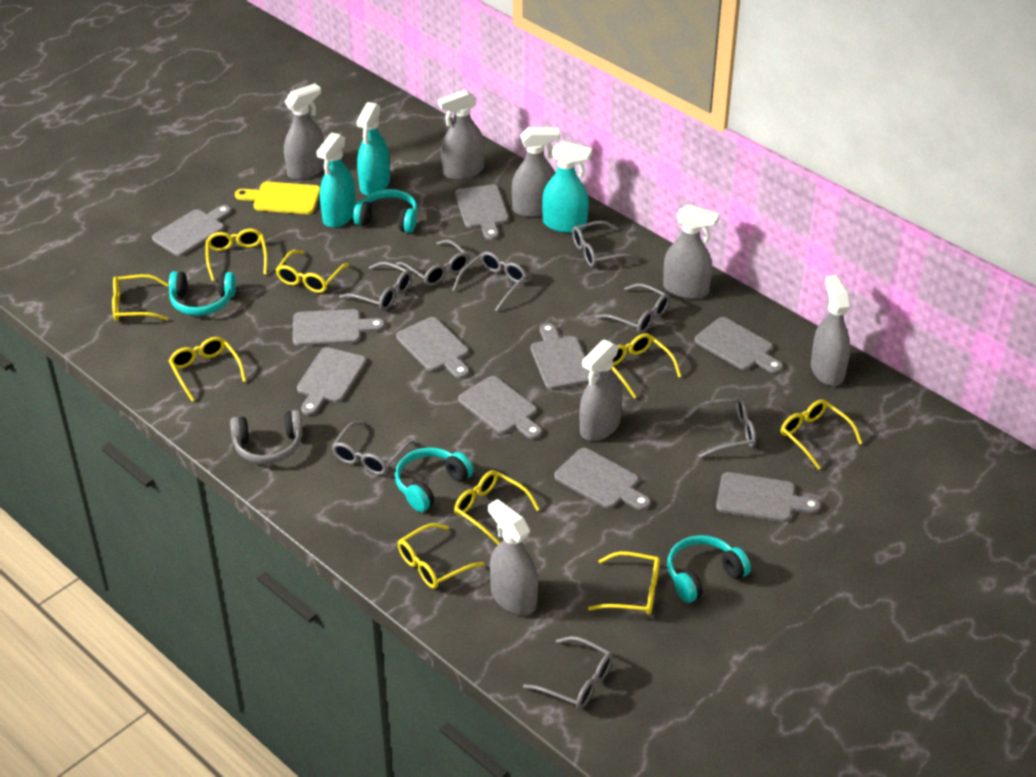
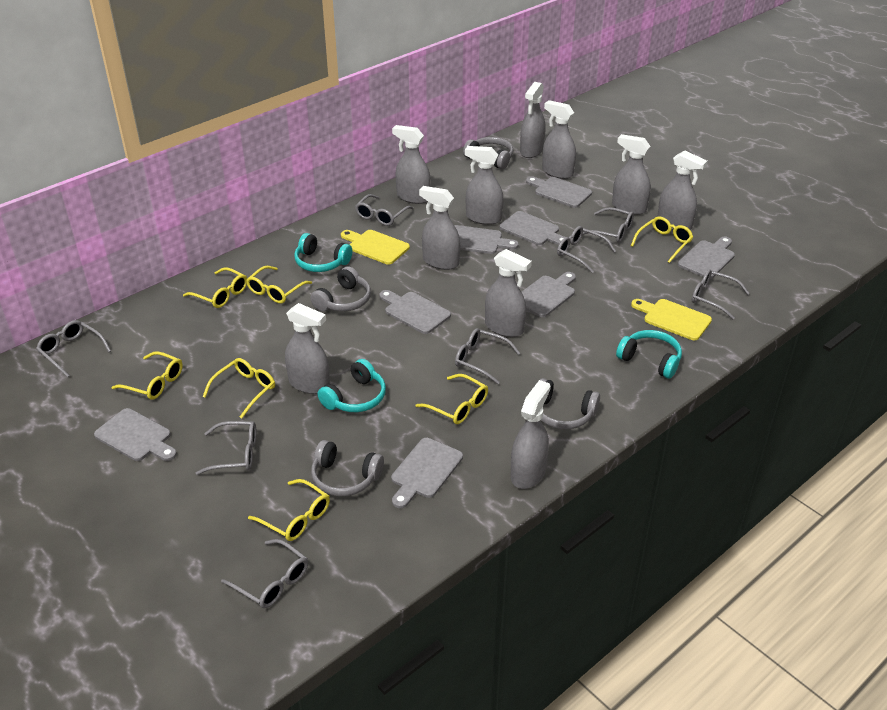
grey cutting board: [152,205,231,256] [293,309,385,346] [297,347,366,415] [396,317,469,379] [455,185,509,240] [458,376,542,439] [531,323,590,390] [554,448,650,510] [695,317,783,373] [716,472,821,522] = 10 -> [94,408,177,461] [379,290,451,334] [391,438,463,508] [454,225,519,254] [500,211,565,245] [522,272,576,317] [526,177,592,208] [678,237,735,279] = 8
grey headphones: [230,410,303,464] = 1 -> [310,266,371,311] [311,440,384,497] [463,137,514,169] [540,378,600,429] = 4
grey spray bottle: [284,83,325,180] [438,90,485,180] [488,499,538,615] [512,127,560,217] [580,340,622,441] [663,204,720,299] [811,275,851,386] = 7 -> [285,303,330,394] [392,125,431,204] [419,186,460,270] [465,146,504,225] [485,249,532,337] [511,380,551,489] [520,82,545,158] [542,100,576,179] [612,134,651,215] [657,150,708,230] = 10
turquoise headphones: [169,271,236,316] [353,189,418,233] [395,447,474,512] [667,535,751,603] = 4 -> [294,233,352,272] [318,359,386,412] [616,330,682,379] = 3
turquoise spray bottle: [316,133,356,228] [356,102,390,196] [542,141,592,233] = 3 -> none = 0
yellow cutting board: [235,182,320,214] = 1 -> [341,230,410,265] [631,299,712,340] = 2
yellow glasses: [112,274,169,321] [169,337,246,402] [206,229,268,281] [276,250,350,293] [398,523,485,589] [454,470,540,545] [588,551,660,615] [611,333,682,398] [781,399,862,470] = 9 -> [111,351,183,400] [183,267,247,308] [203,358,275,419] [246,266,312,303] [248,479,330,541] [416,374,488,424] [631,217,693,263] = 7

